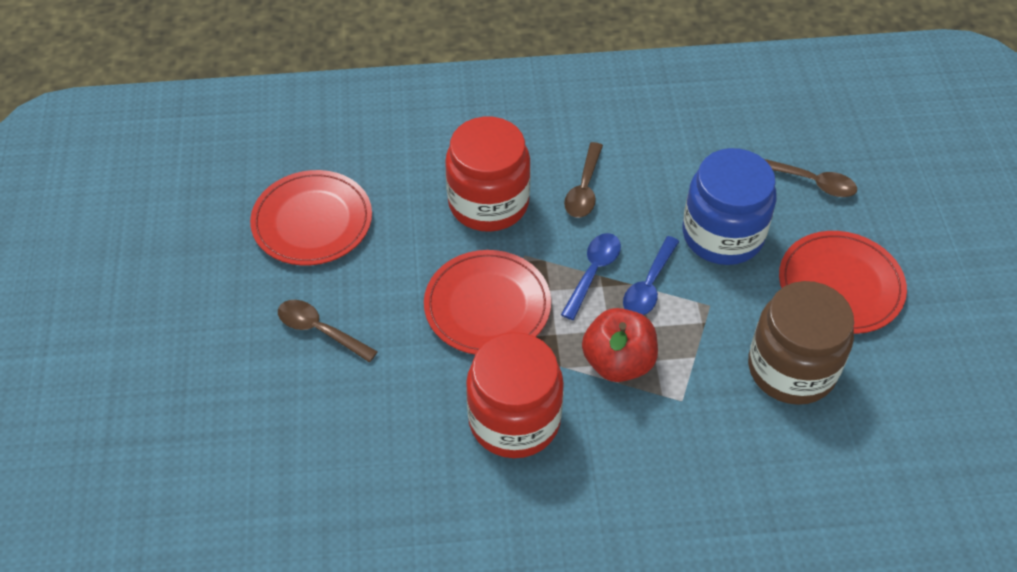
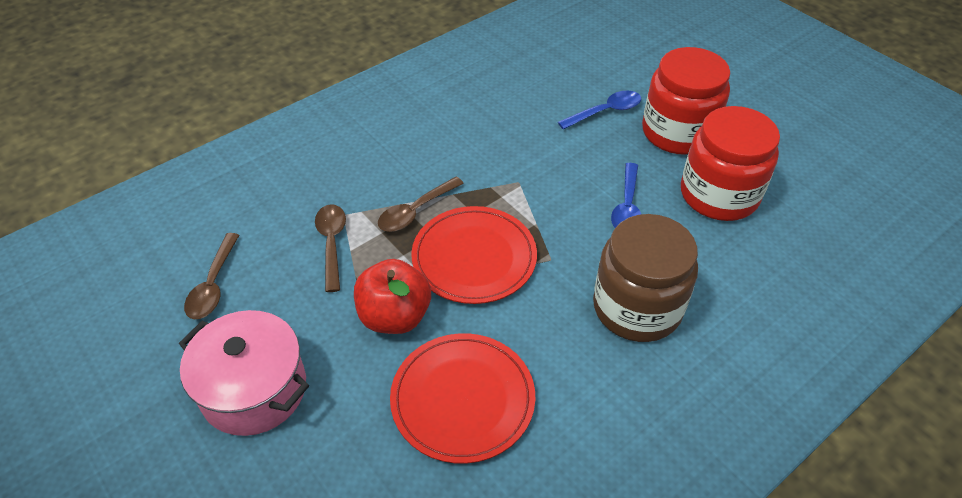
blue jar: [682,148,777,265] = 1 -> none = 0
pink pot: none = 0 -> [179,310,309,436] = 1
red plate: [250,170,372,265] [424,250,551,355] [779,231,907,334] = 3 -> [390,333,535,464] [411,206,537,304] = 2

